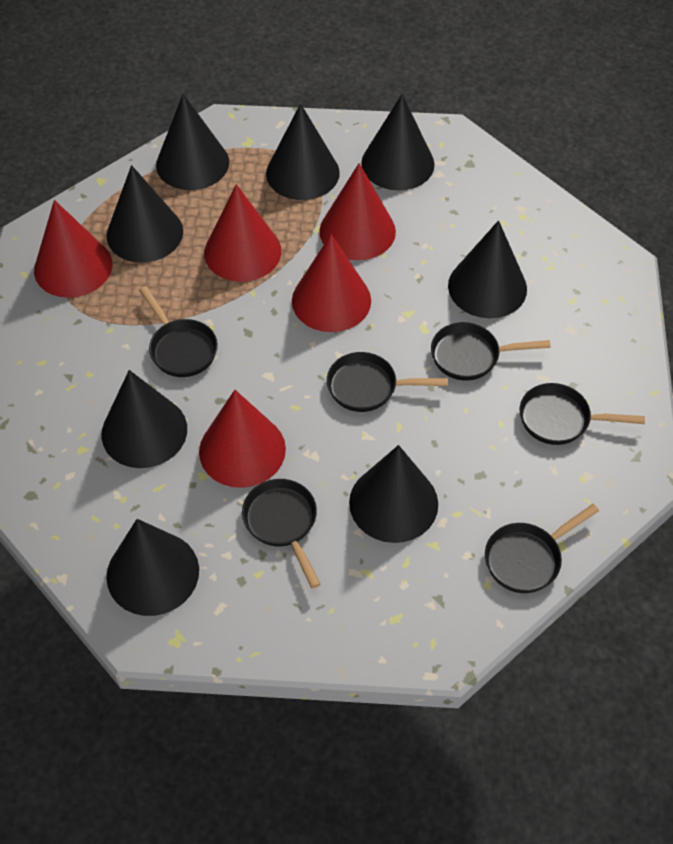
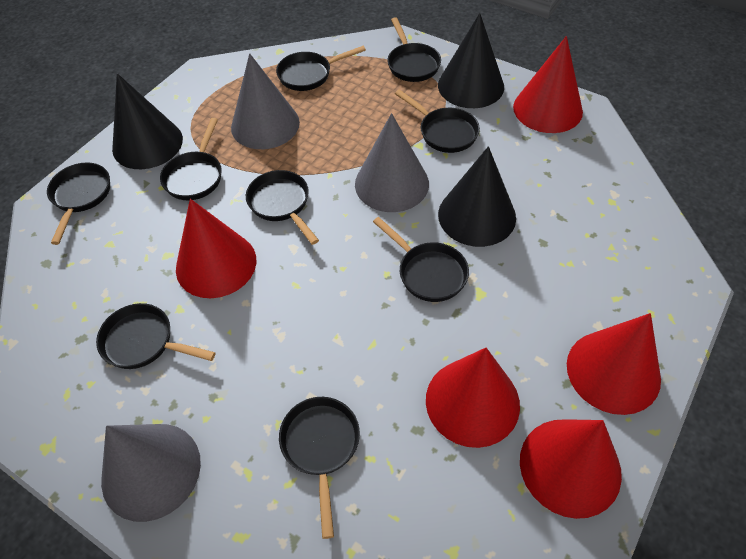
black cone: [101,370,187,468] [106,519,199,616] [107,165,183,263] [156,94,229,190] [266,103,340,200] [349,445,438,543] [361,94,435,191] [448,220,527,318] = 8 -> [112,73,183,169] [438,13,504,108] [438,146,516,247] = 3
black pan: [139,286,218,377] [242,479,321,588] [327,352,448,412] [431,322,551,381] [485,504,599,593] [520,383,645,445] = 6 -> [47,162,110,245] [96,303,215,369] [160,118,222,200] [246,170,319,245] [276,46,366,91] [279,397,360,539] [373,217,469,302] [387,17,441,82] [395,89,480,153] = 9
grey cone: none = 0 -> [101,424,201,522] [231,53,300,149] [355,113,429,212] = 3

